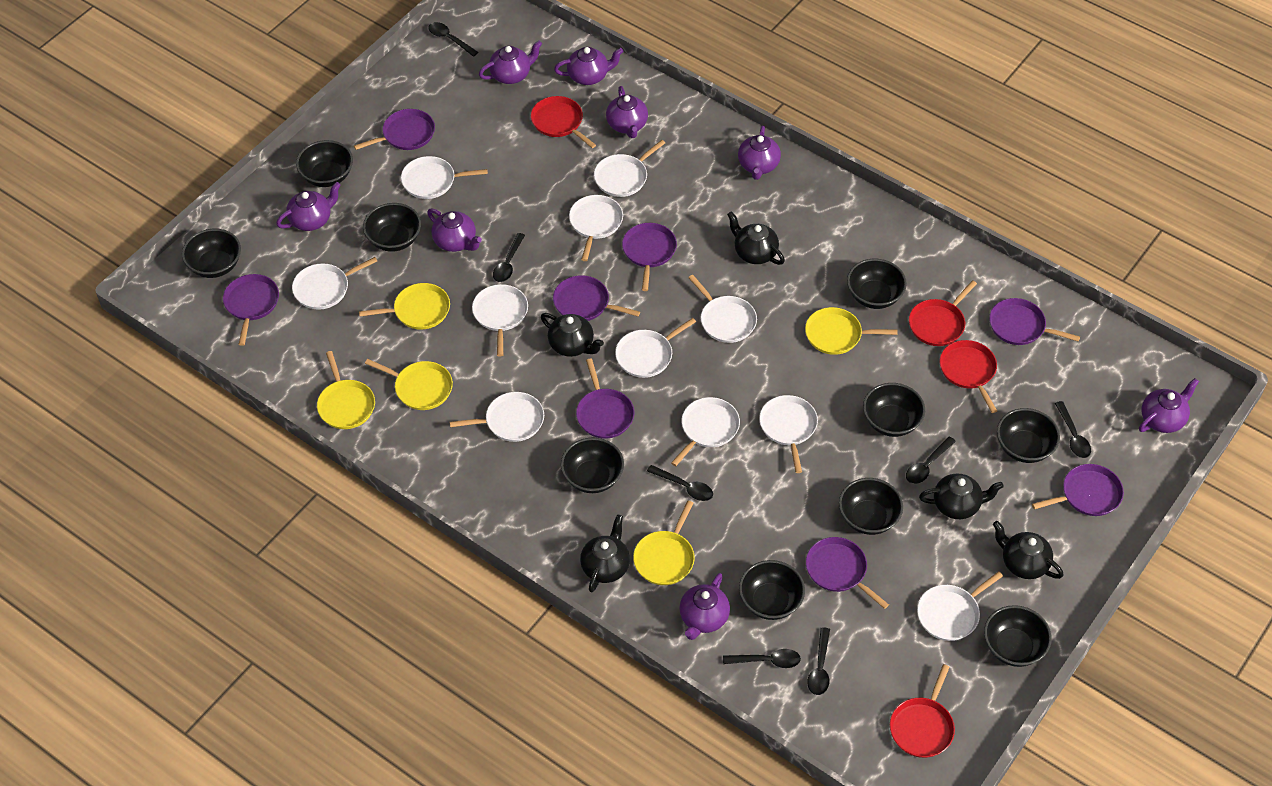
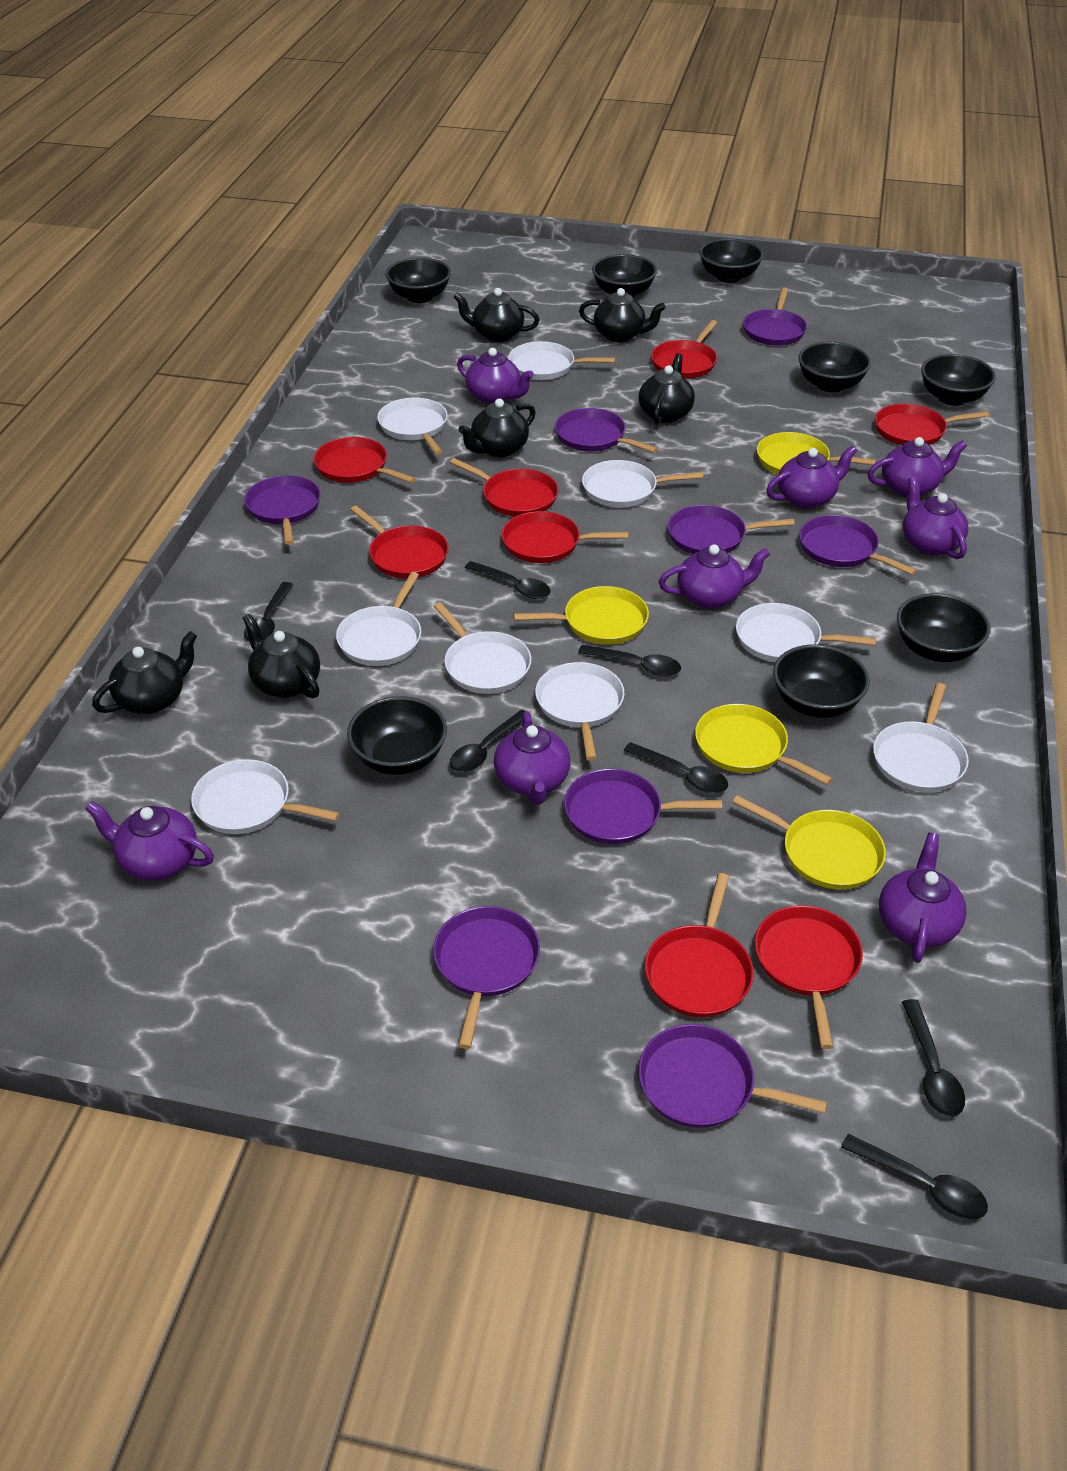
black bowl: [182,229,241,278] [296,140,353,187] [363,203,421,252] [561,438,624,493] [739,560,805,620] [839,478,903,535] [847,259,907,309] [863,383,925,437] [984,605,1052,667] [997,408,1060,463] = 10 -> [347,696,447,775] [386,258,451,303] [592,254,657,298] [699,239,764,283] [773,644,870,718] [798,342,871,393] [897,593,990,662] [921,354,996,406] = 8
black teapot: [541,313,604,357] [580,514,630,592] [727,211,785,265] [919,473,1004,519] [993,521,1064,579] = 5 -> [92,631,197,714] [243,614,320,698] [454,288,539,342] [459,399,536,457] [579,288,666,342] [638,353,695,424] = 6
red pan: [531,96,596,148] [890,664,955,758] [909,280,977,346] [940,340,997,413] = 4 -> [314,437,416,483] [350,506,449,579] [450,458,558,517] [501,511,629,563] [645,873,754,1017] [651,320,717,379] [755,905,863,1049] [875,404,989,445] = 8
white pan: [292,257,377,310] [401,156,488,199] [450,392,544,442] [472,284,528,356] [569,195,623,261] [594,140,665,197] [615,318,696,378] [671,397,740,466] [688,275,757,343] [759,395,818,473] [917,571,1003,641] = 11 -> [191,759,340,834] [336,572,421,666] [377,397,448,454] [434,602,531,694] [508,341,615,380] [535,662,625,761] [582,460,703,508] [736,603,876,662] [873,683,969,792] = 9
yellow pan: [317,351,375,429] [359,283,450,330] [365,359,453,410] [633,501,695,585] [805,307,898,355] = 5 -> [513,586,649,644] [695,704,832,785] [732,795,886,889] [757,432,876,474] = 4

